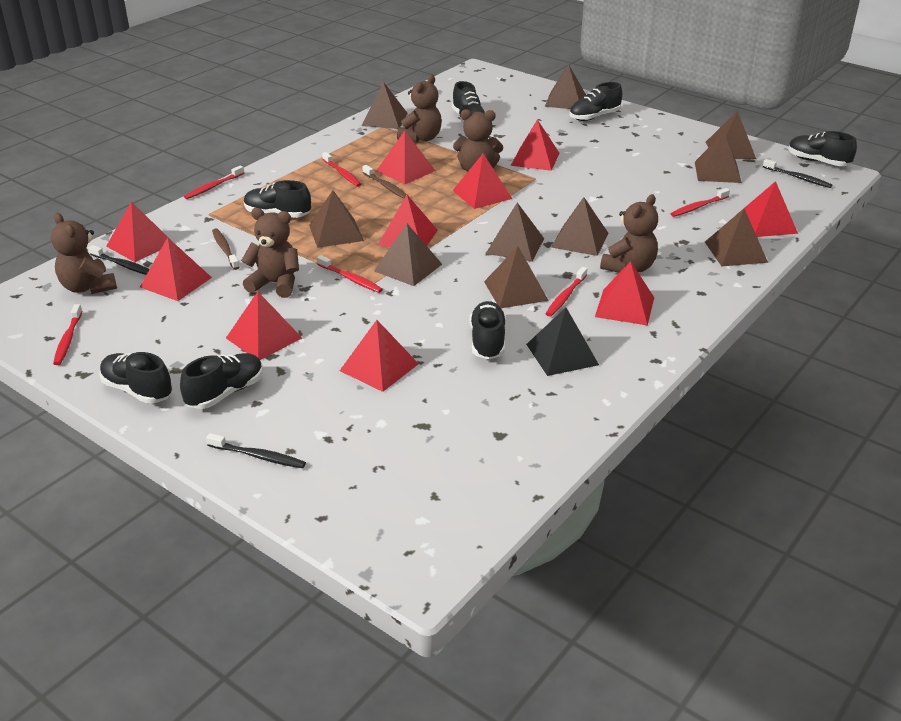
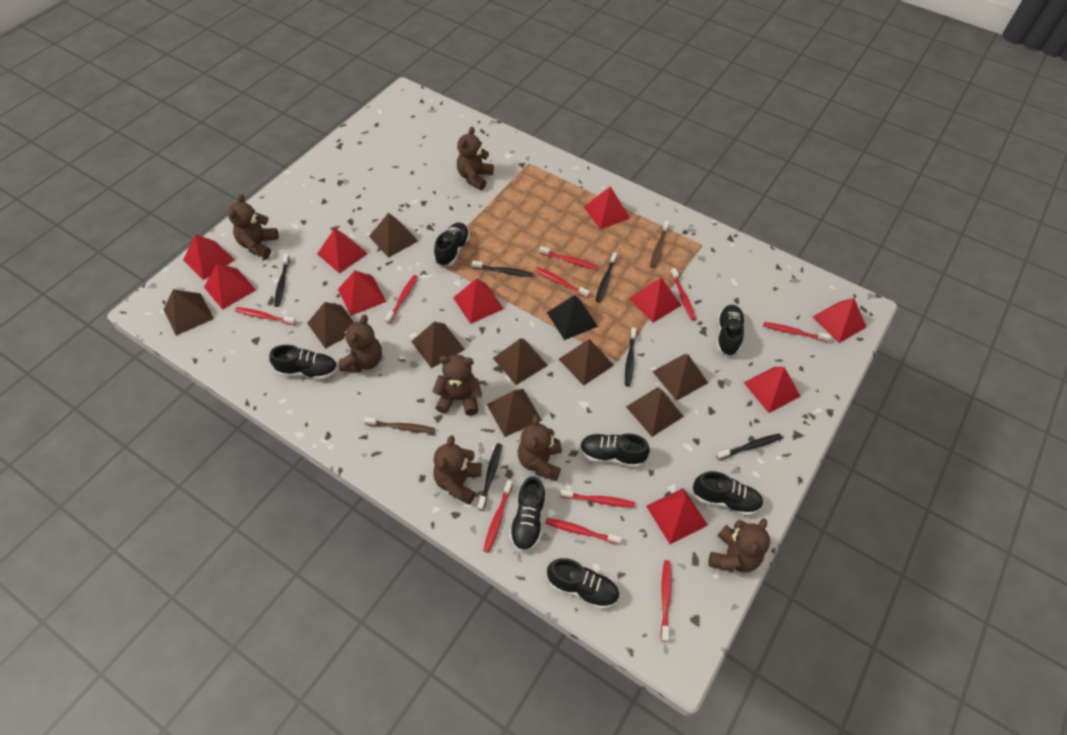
black toothbrush: [89,245,149,275] [206,433,306,468] [763,159,832,188] = 3 -> [274,254,290,307] [472,261,533,277] [478,443,502,511] [595,252,617,302] [625,327,636,386] [716,433,782,460] = 6
brown pyramid: [309,190,364,248] [362,82,408,129] [374,224,442,286] [484,246,549,308] [486,203,544,262] [545,64,586,109] [551,197,609,256] [695,132,742,183] [705,209,768,267] [706,111,756,159] = 10 -> [163,289,214,336] [307,302,354,349] [369,213,418,258] [411,322,465,368] [487,389,542,437] [493,338,548,385] [559,339,614,386] [626,387,684,437] [652,354,708,401] = 9
brown teddy bear: [51,213,117,294] [241,208,299,298] [397,75,442,143] [453,109,503,171] [600,194,658,273] = 5 -> [228,194,279,258] [339,315,382,372] [432,355,482,416] [433,435,481,505] [457,127,494,190] [518,415,562,481] [708,518,770,572] = 7
red toothbrush: [53,304,82,365] [184,165,244,199] [317,255,383,293] [322,152,361,187] [545,267,587,317] [671,188,730,217] = 6 -> [235,307,297,326] [385,275,418,324] [483,480,513,553] [535,267,590,298] [539,246,598,270] [545,518,622,545] [560,489,635,508] [661,560,672,642] [670,268,696,321] [763,322,831,342] = 10

